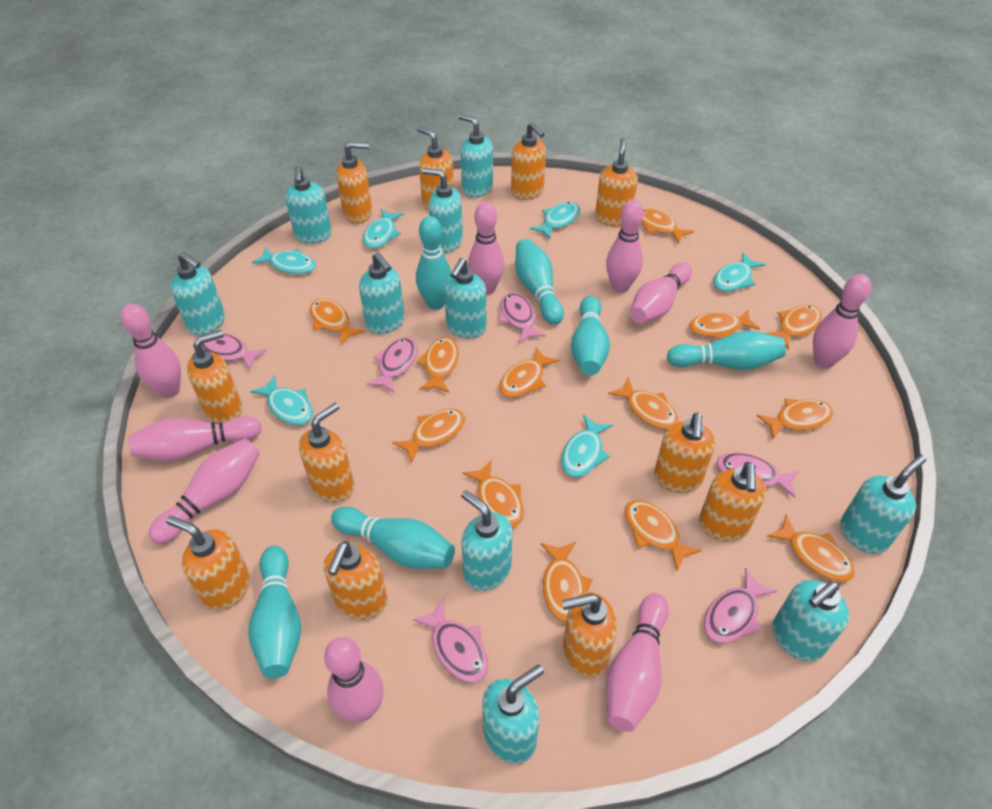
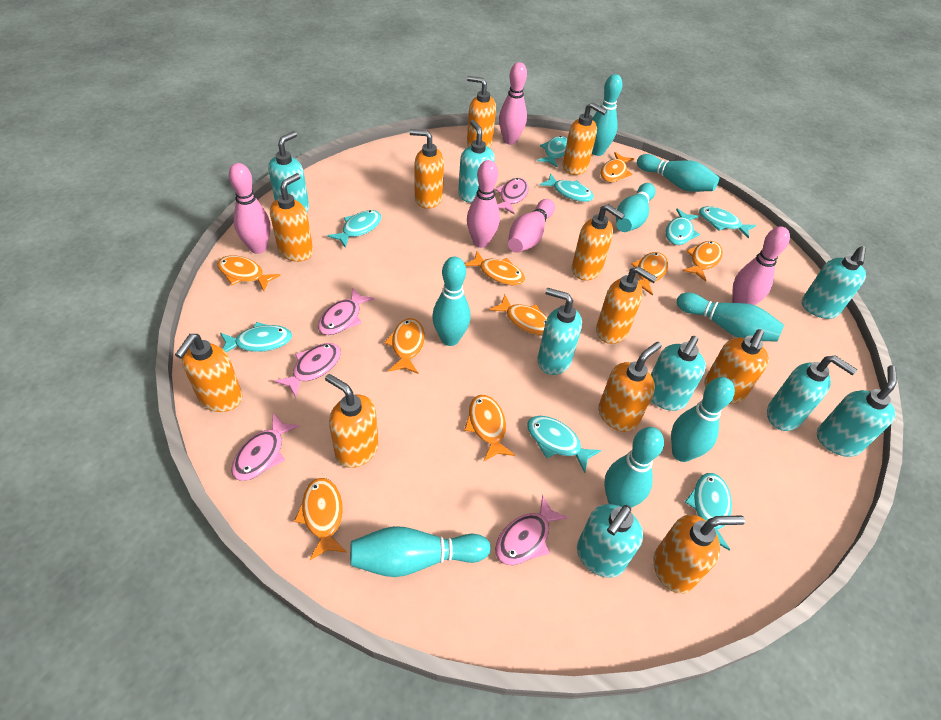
orange fish: [310,299,365,345] [392,409,465,464] [417,337,459,393] [463,460,524,527] [499,347,559,398] [541,541,593,622] [608,377,679,429] [624,500,702,570] [641,207,694,244] [689,309,760,339] [757,398,833,439] [766,305,822,350] [767,515,855,582] = 13 -> [217,255,281,291] [294,478,347,560] [384,318,425,374] [464,395,515,461] [465,251,525,286] [489,295,548,336] [600,152,634,183] [631,252,668,296] [682,241,723,281] = 9
pink bowling pin: [121,304,181,398] [128,416,262,461] [149,439,260,544] [324,637,384,722] [468,202,504,295] [606,200,644,293] [606,593,669,732] [630,263,692,324] [813,274,871,369] = 9 -> [229,163,271,254] [467,160,500,248] [499,62,527,145] [508,199,555,253] [732,227,790,305] = 5
pink fish: [201,333,267,370] [366,337,418,393] [413,599,488,683] [498,293,546,343] [704,568,777,643] [717,452,799,498] = 6 -> [231,413,300,481] [274,343,341,398] [318,288,374,335] [495,178,529,214] [495,495,569,565] = 5
turquoise bowling pin: [248,546,301,679] [331,507,455,569] [416,216,452,310] [515,239,564,325] [571,296,610,375] [667,331,786,370] = 6 -> [350,526,491,577] [432,257,471,346] [592,74,622,156] [604,427,664,508] [616,183,656,232] [637,154,719,192] [671,377,735,462] [677,293,784,342] = 8
turquoise fish: [250,375,313,425] [252,247,316,274] [363,209,404,249] [530,202,580,239] [561,414,613,477] [713,253,766,292] = 6 -> [220,322,292,352] [327,210,381,248] [527,416,601,473] [537,136,568,168] [540,173,594,202] [666,208,700,245] [685,473,732,551] [699,206,756,239] = 8
turquoise soap dispenser: [170,252,225,335] [285,166,332,244] [359,252,405,334] [422,168,463,253] [444,258,487,339] [459,114,493,198] [461,490,512,591] [482,665,544,764] [773,580,849,662] [840,455,926,554] = 10 -> [268,131,309,212] [458,120,495,203] [537,288,582,375] [577,504,643,577] [651,336,706,411] [767,356,857,431] [802,246,866,319] [817,365,897,457] = 8

